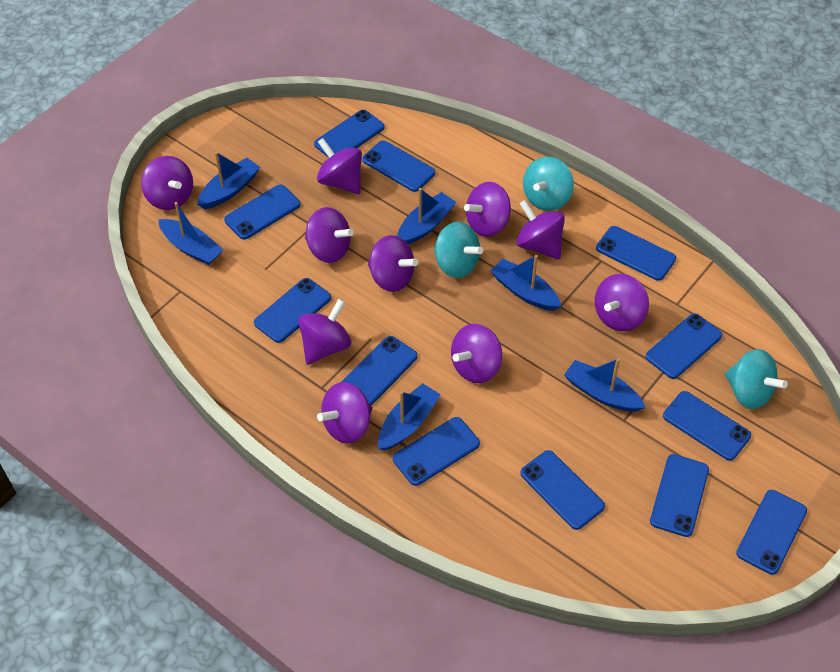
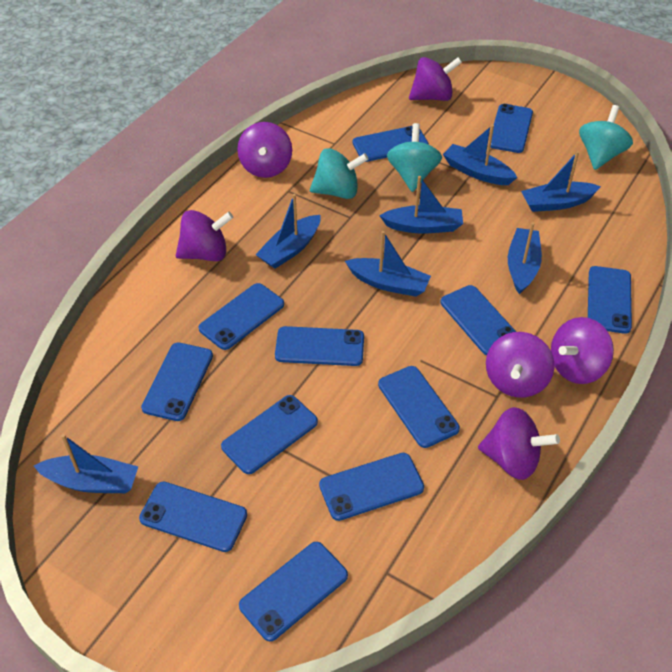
blue boat: [158,202,223,265] [197,152,260,209] [378,383,441,451] [397,188,456,245] [490,255,561,311] [564,358,646,412] = 6 -> [34,434,138,493] [255,194,321,269] [345,231,431,297] [379,176,463,233] [443,125,518,185] [508,222,542,294] [521,151,601,212] = 7
purple spinning top: [141,156,193,210] [298,299,351,365] [305,207,354,263] [317,138,362,194] [317,382,372,444] [368,235,418,292] [451,324,502,383] [464,182,511,237] [516,200,565,260] [595,274,649,331] = 10 -> [176,210,234,261] [237,122,292,178] [409,57,462,101] [478,407,560,480] [486,332,555,398] [551,317,614,384] = 6

